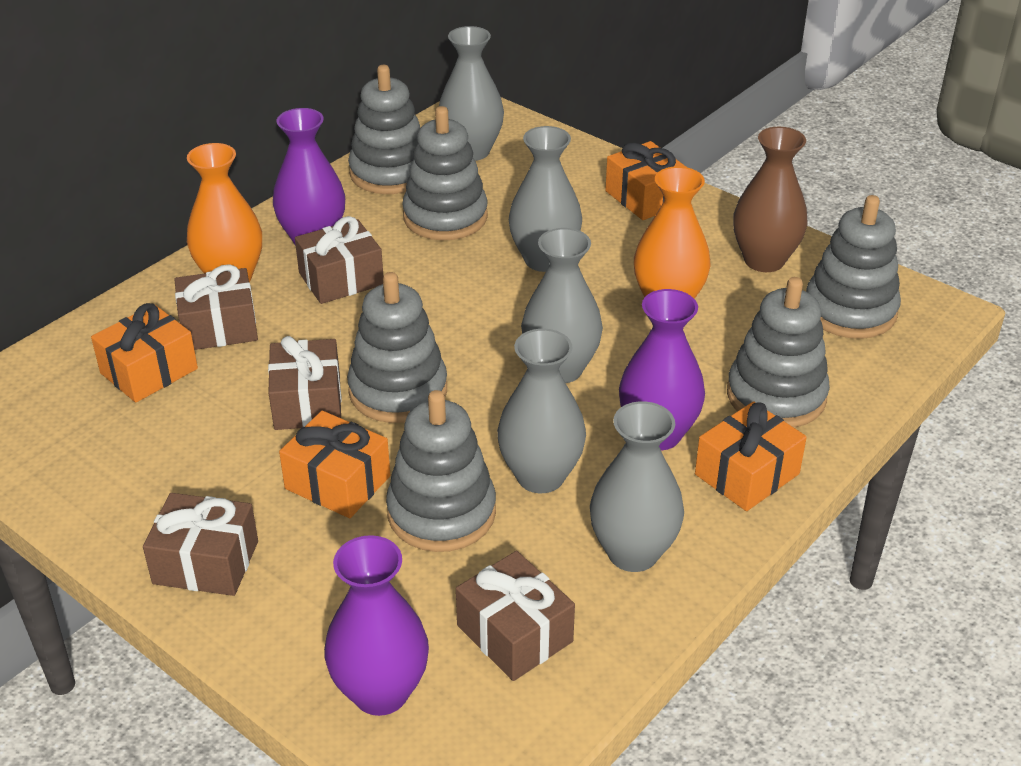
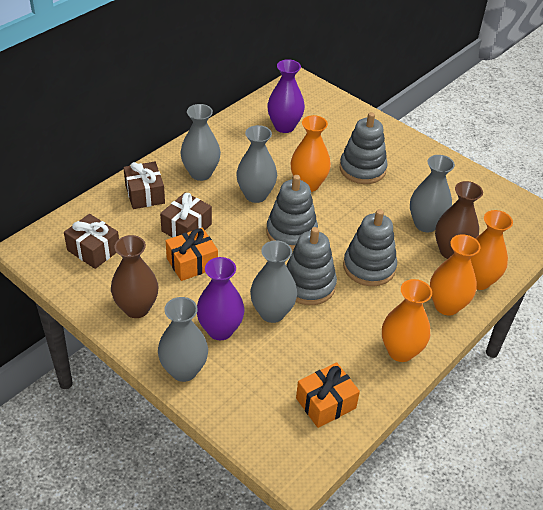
brown gift: [143,493,258,596] [174,264,258,350] [268,336,342,430] [295,216,383,304] [456,551,575,681] = 5 -> [64,214,119,269] [123,162,165,209] [160,192,212,238] = 3
brown vase: [733,127,808,272] = 1 -> [111,235,158,318] [435,181,483,259] = 2
grey stacking toy: [347,272,447,423] [348,65,420,194] [386,390,496,552] [402,106,488,240] [727,277,830,428] [806,195,901,339] = 6 -> [266,175,318,250] [286,227,337,305] [339,112,388,184] [343,209,397,286] = 4
orange gift: [91,303,198,403] [279,411,390,518] [605,141,688,220] [695,401,807,511] = 4 -> [166,228,218,281] [296,362,360,428] = 2
orange vase: [187,143,262,282] [634,166,711,299] = 2 -> [290,115,331,192] [382,279,432,362] [430,234,480,316] [470,210,513,290] = 4
purple vase: [273,108,345,246] [324,535,429,716] [619,289,705,450] = 3 -> [197,257,245,340] [267,59,305,133] = 2

